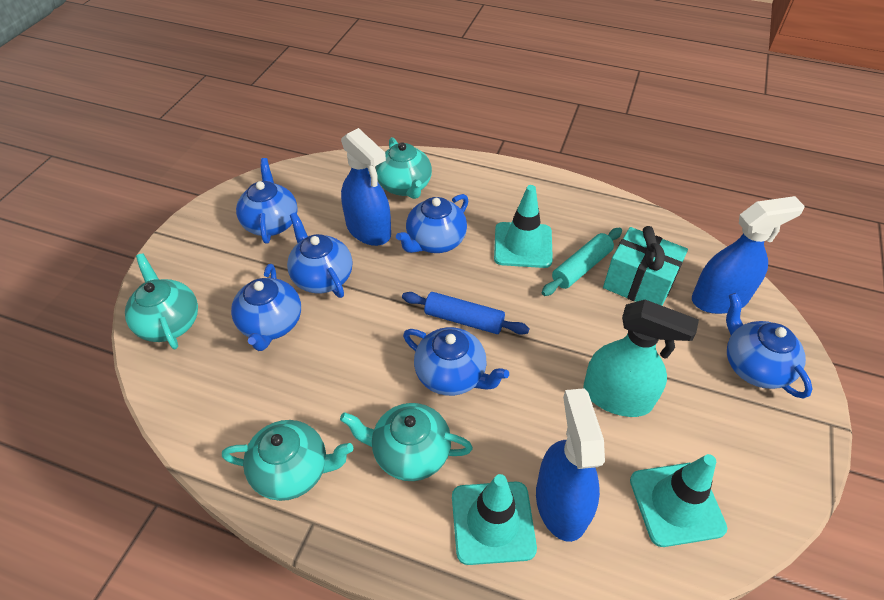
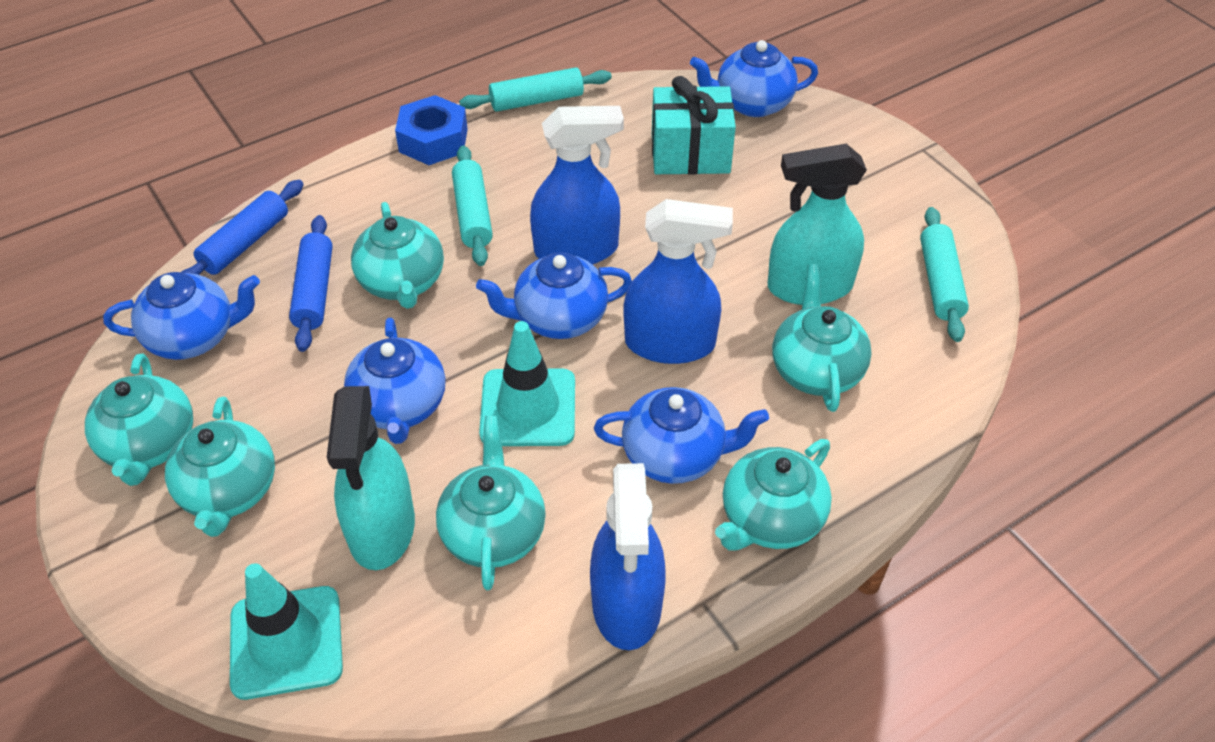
blue nut: none = 0 -> [395,95,468,165] = 1
blue rolling pin: [402,292,530,335] = 1 -> [181,180,304,275] [289,215,333,352] = 2
blue teapot: [231,264,301,351] [236,158,298,244] [287,212,352,298] [396,194,468,253] [403,327,509,396] [726,293,813,399] = 6 -> [103,272,260,360] [344,318,445,444] [476,253,632,339] [594,387,769,484] [690,40,818,117] = 5
turquoise rolling pin: [542,228,622,296] = 1 -> [452,146,493,266] [459,67,612,112] [920,207,969,342] = 3
turquoise spray bottle: [583,300,699,417] = 1 -> [327,386,415,570] [768,144,867,305] = 2
turquoise teapot: [125,253,198,349] [222,420,353,501] [340,403,473,481] [376,137,432,199] = 4 -> [85,353,193,486] [165,397,275,537] [351,202,444,309] [436,416,546,590] [715,439,832,551] [772,264,872,412] = 6
turquoise traffic cone: [452,474,537,565] [494,185,553,268] [630,454,727,547] = 3 -> [230,563,343,700] [479,321,575,446] = 2

